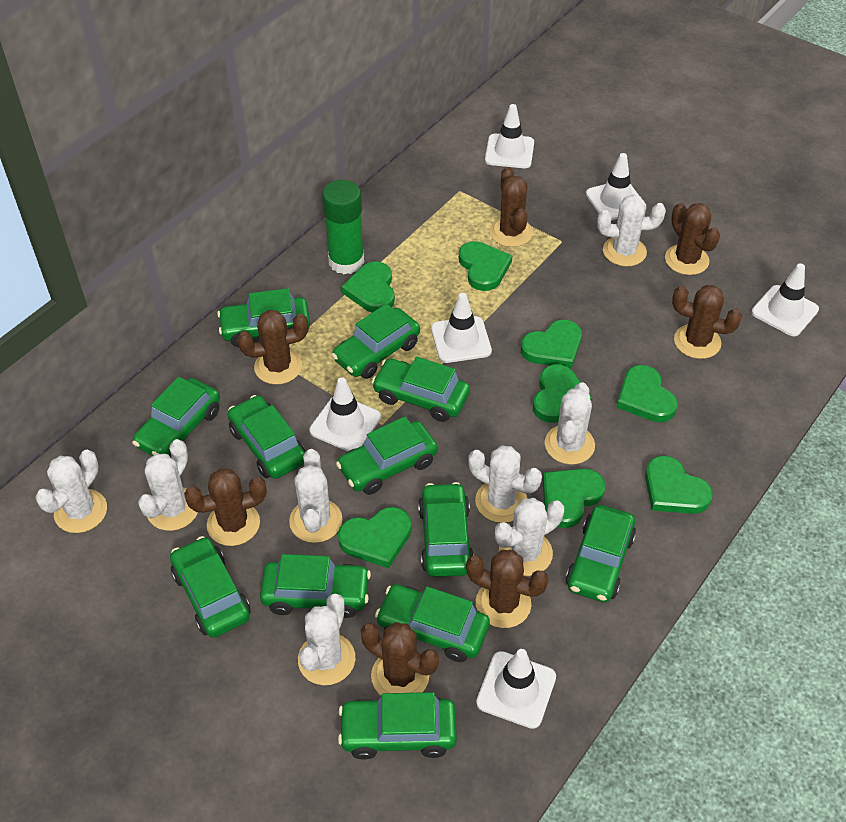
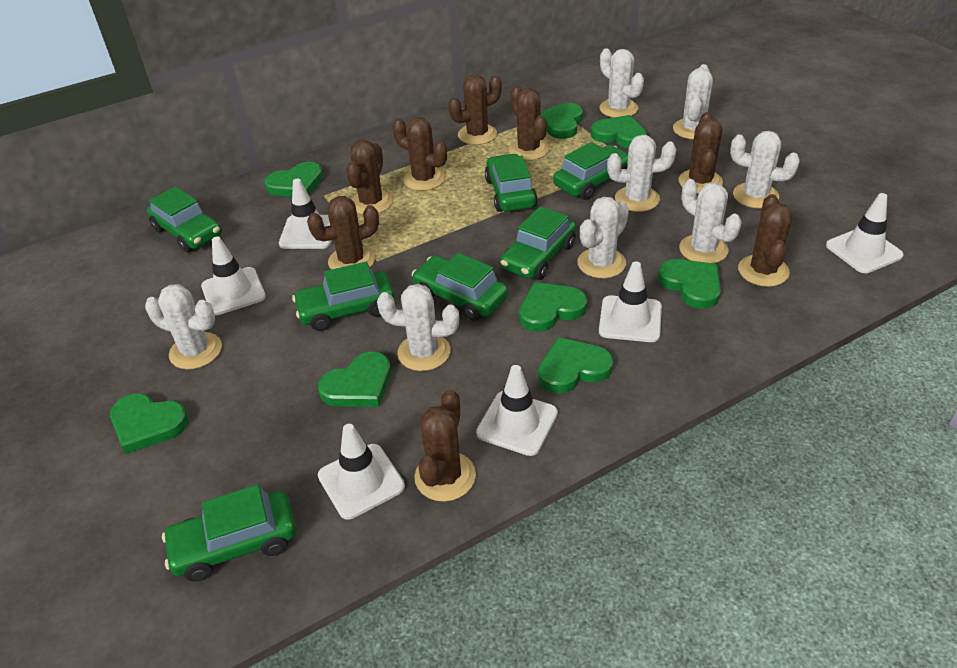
brown cactus: [184,468,267,546] [237,310,309,385] [361,622,439,695] [466,550,549,628] [490,167,533,247] [665,203,720,275] [672,285,742,359] = 7 -> [307,196,379,270] [346,140,393,215] [393,117,447,191] [415,389,476,502] [448,74,502,145] [508,86,549,160] [678,112,723,194] [738,194,793,287] = 8
green car: [132,377,220,457] [170,536,251,638] [217,288,310,347] [228,395,306,479] [260,554,371,618] [332,304,420,379] [336,416,438,495] [338,692,457,760] [372,357,470,422] [375,584,490,662] [418,482,474,577] [566,505,636,602] = 12 -> [147,186,222,252] [162,484,296,581] [292,262,395,331] [412,253,508,321] [485,154,538,212] [500,206,576,280] [553,142,628,200] = 7
green glue stick: [322,180,364,274] = 1 -> none = 0

